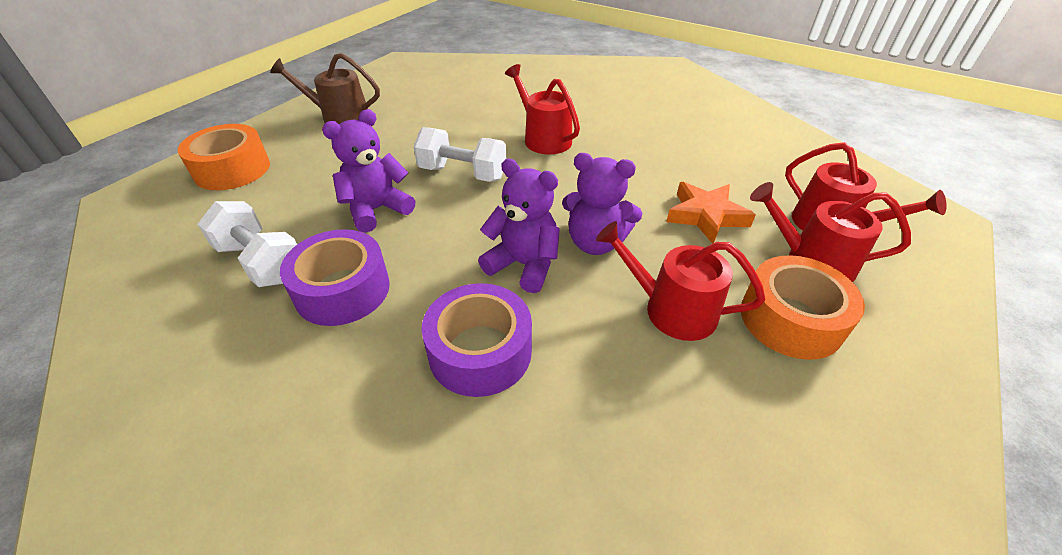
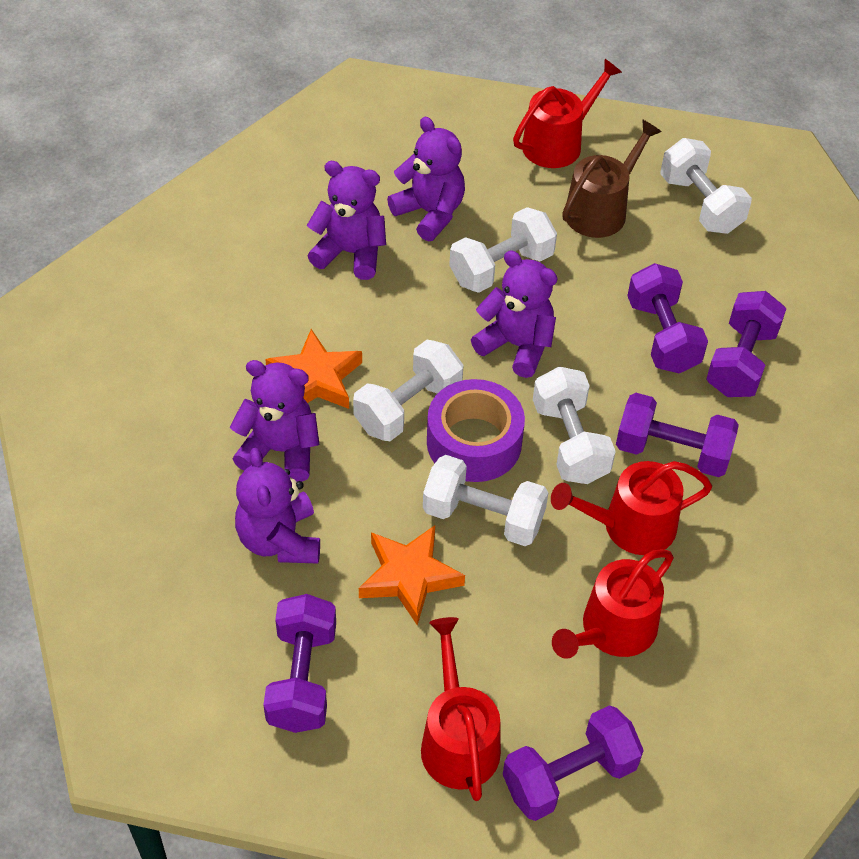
orange star: [666,182,756,244] = 1 -> [265,329,362,409] [359,525,465,626] = 2
orange tape: [178,124,270,190] [741,255,865,360] = 2 -> none = 0
purple dumbbell: none = 0 -> [263,594,336,733] [503,705,644,821] [616,393,739,477] [627,263,708,374] [706,291,786,397] = 5
purple tape: [280,229,390,326] [422,283,532,397] = 2 -> [427,379,525,482] = 1
purple teddy bear: [322,109,415,233] [478,159,560,293] [562,153,642,255] = 3 -> [230,360,320,482] [235,448,320,564] [307,161,386,280] [387,117,465,241] [471,251,557,378] = 5
white dumbbell: [198,201,297,287] [413,127,506,182] = 2 -> [353,340,464,441] [423,455,548,546] [449,207,557,293] [533,366,616,484] [660,138,752,234] = 5

